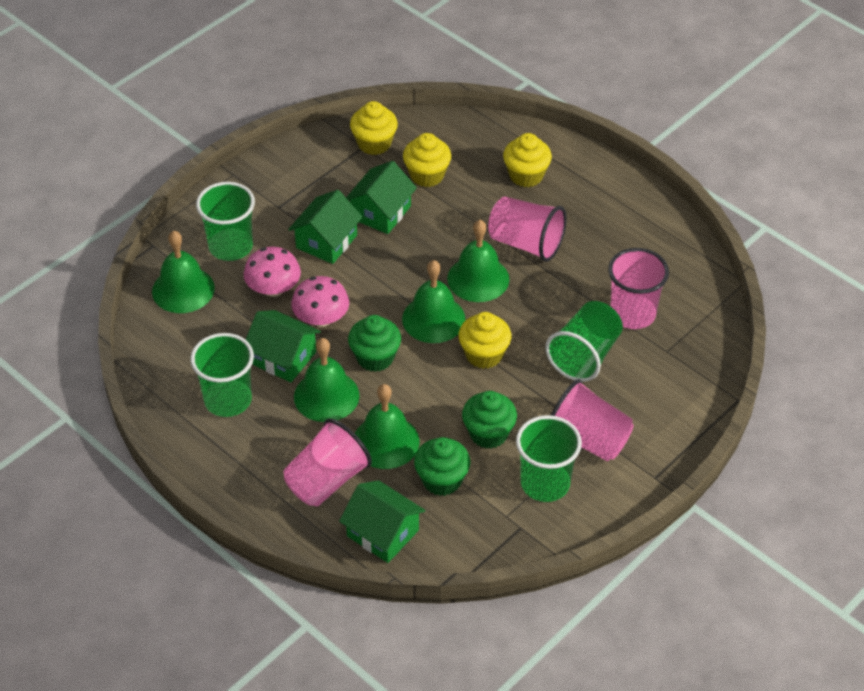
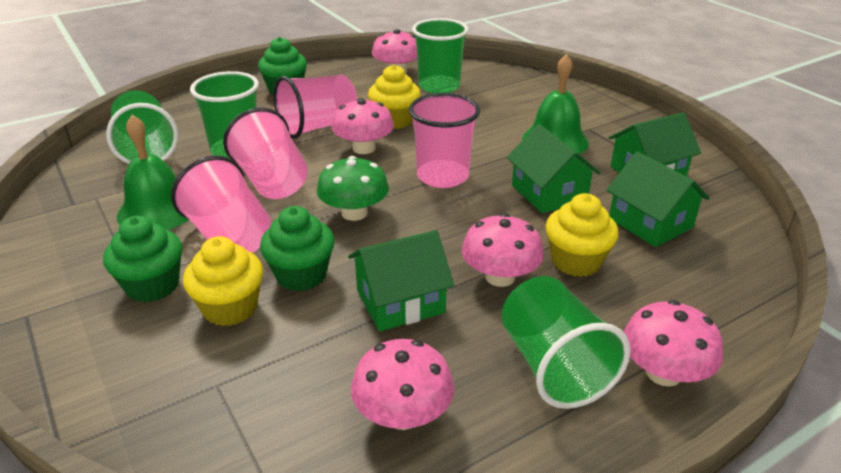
green bell: [152,231,215,313] [294,338,360,422] [355,384,419,469] [402,260,465,343] [447,220,509,302] = 5 -> [117,115,189,230] [522,54,589,154] = 2
green mushroom: none = 0 -> [317,156,389,221] = 1
pink mushroom: [244,247,301,297] [291,276,349,327] = 2 -> [332,98,394,154] [351,339,454,430] [372,29,417,74] [462,213,544,287] [623,300,723,386] = 5
yellow cupcake: [350,101,398,155] [403,133,451,187] [458,312,511,369] [503,133,552,187] = 4 -> [183,236,263,326] [368,65,421,129] [545,193,619,277] = 3

